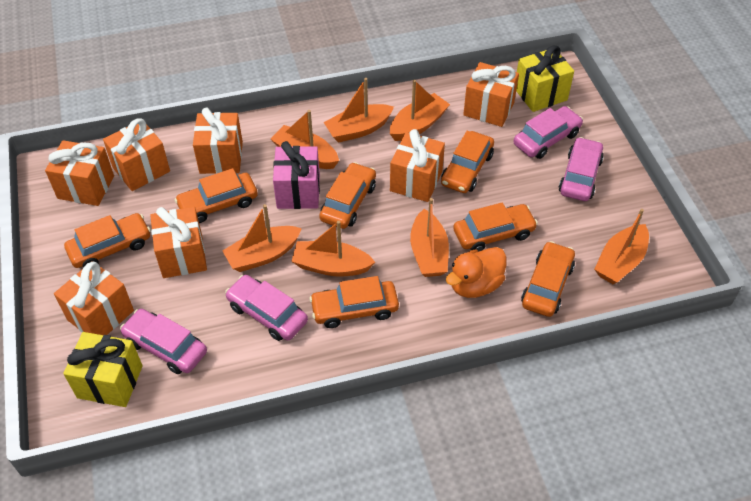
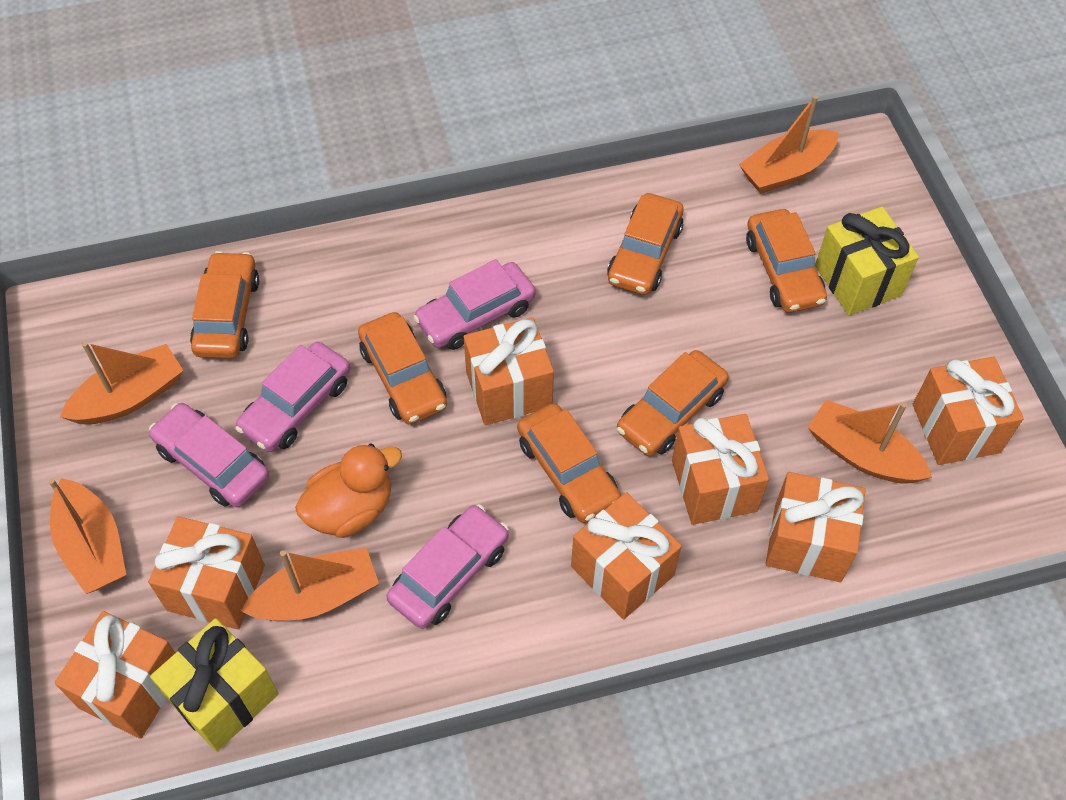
orange boat: [222,204,302,272] [271,110,339,169] [291,221,375,277] [324,78,394,143] [390,80,450,141] [410,198,449,277] [594,209,649,284] = 7 -> [48,478,126,594] [60,342,184,425] [241,547,379,621] [739,95,839,194] [808,399,932,484] = 5
orange car: [64,213,151,268] [174,168,258,223] [309,276,399,328] [319,162,376,229] [441,131,494,193] [453,202,538,252] [521,241,575,317] = 7 -> [190,251,259,359] [358,312,447,424] [517,403,621,523] [607,193,684,295] [617,350,729,456] [746,209,827,313] = 6
pink gift: [273,141,320,209] = 1 -> none = 0

